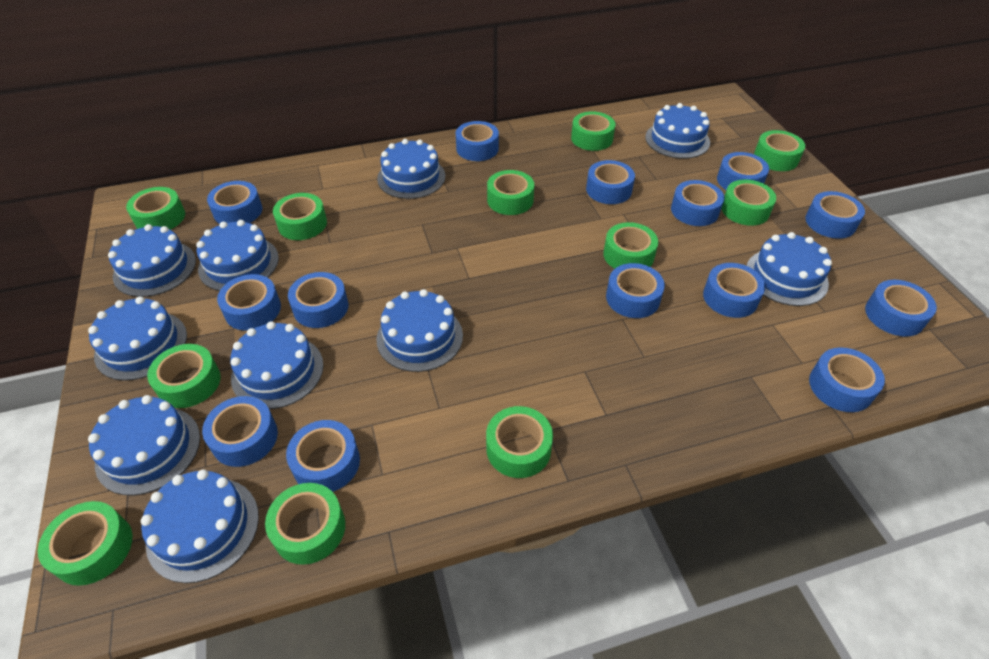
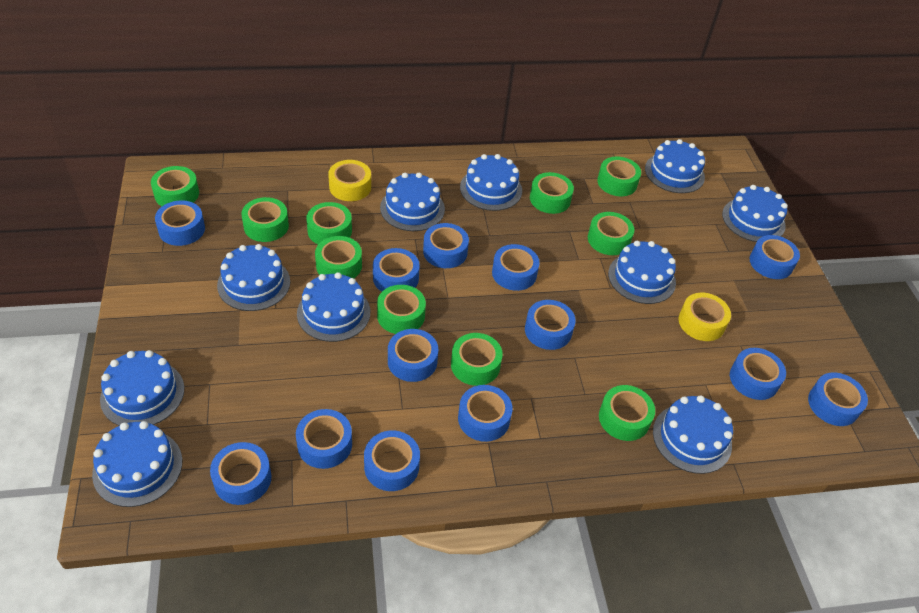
blue tape: [202,396,278,467] [207,181,262,224] [217,274,281,331] [286,420,360,492] [288,272,348,328] [456,121,499,161] [586,160,635,204] [606,263,665,318] [671,180,724,226] [703,263,766,318] [717,152,769,190] [805,191,865,239] [809,347,885,412] [865,280,937,337] = 14 -> [155,200,205,246] [210,442,272,505] [296,409,352,469] [364,430,420,491] [373,248,420,291] [388,329,438,382] [423,223,469,268] [458,385,513,442] [492,244,540,291] [525,300,576,350] [730,348,786,400] [750,235,800,279] [808,373,868,426] = 13
green tape: [38,501,132,586] [126,187,185,230] [147,344,221,408] [265,483,345,565] [273,193,327,240] [486,406,553,478] [487,170,534,215] [571,111,615,151] [603,222,658,269] [721,179,776,226] [754,130,805,171] = 11 -> [151,166,199,206] [241,197,289,242] [306,202,352,244] [315,236,362,278] [377,285,426,334] [451,333,503,386] [530,172,574,214] [588,212,634,255] [597,157,641,196] [599,385,655,441] = 10
yellow tape: none = 0 -> [328,160,371,201] [679,293,731,341] = 2

